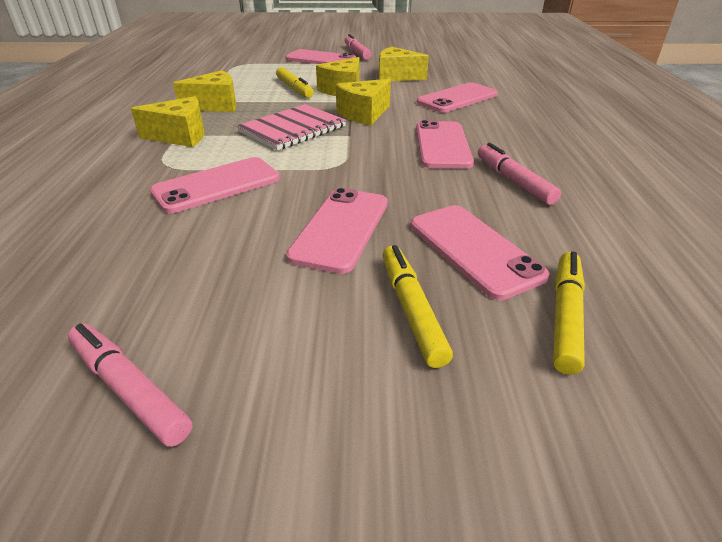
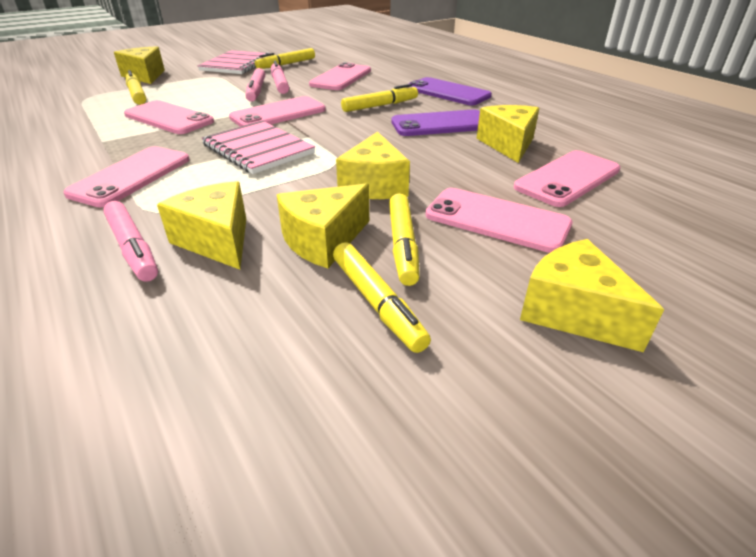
pink notebook: [237,104,346,151] = 1 -> [197,50,270,74] [201,121,315,174] = 2
purple phone: none = 0 -> [391,110,480,136] [409,77,492,105] = 2
yellow cheese: [131,96,205,147] [173,70,236,112] [316,57,360,96] [336,79,391,125] [379,47,429,81] = 5 -> [114,46,165,84] [157,181,246,270] [277,183,369,268] [336,132,410,199] [476,105,539,163] [520,239,664,352] = 6
yellow marker: [276,67,314,98] [383,245,453,368] [553,252,585,375] = 3 -> [126,70,146,105] [255,48,315,69] [333,242,431,353] [341,84,418,112] [389,193,420,286] = 5

